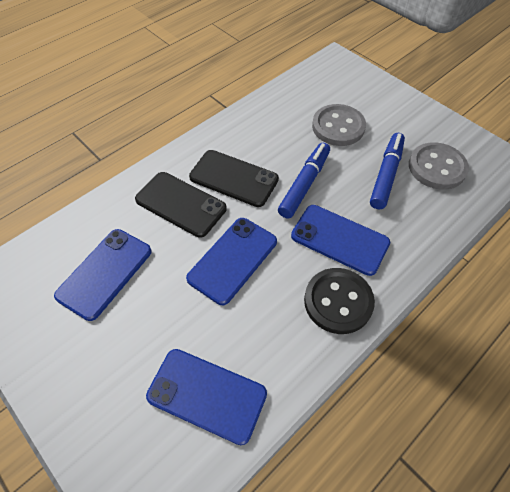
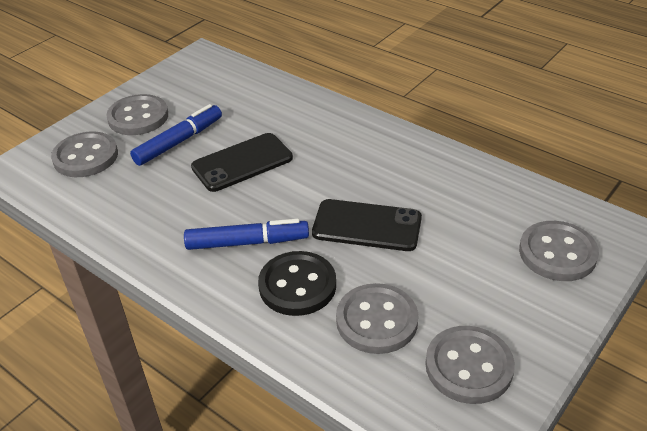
blue phone: [54,229,152,321] [146,349,267,445] [186,218,277,305] [291,205,390,276] = 4 -> none = 0
grey button: [312,104,366,146] [409,142,469,190] = 2 -> [51,132,118,177] [106,94,168,135] [336,283,418,354] [425,326,515,404] [519,221,599,281] = 5

